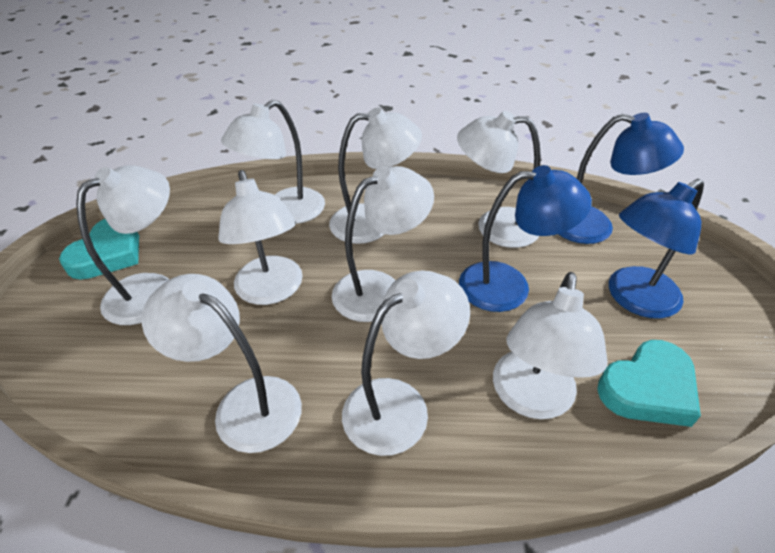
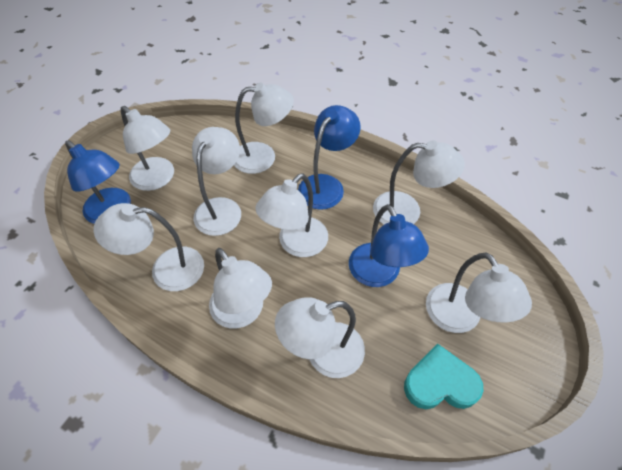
turquoise heart: [59,219,139,280] [597,340,701,427] = 2 -> [404,344,483,409] = 1

